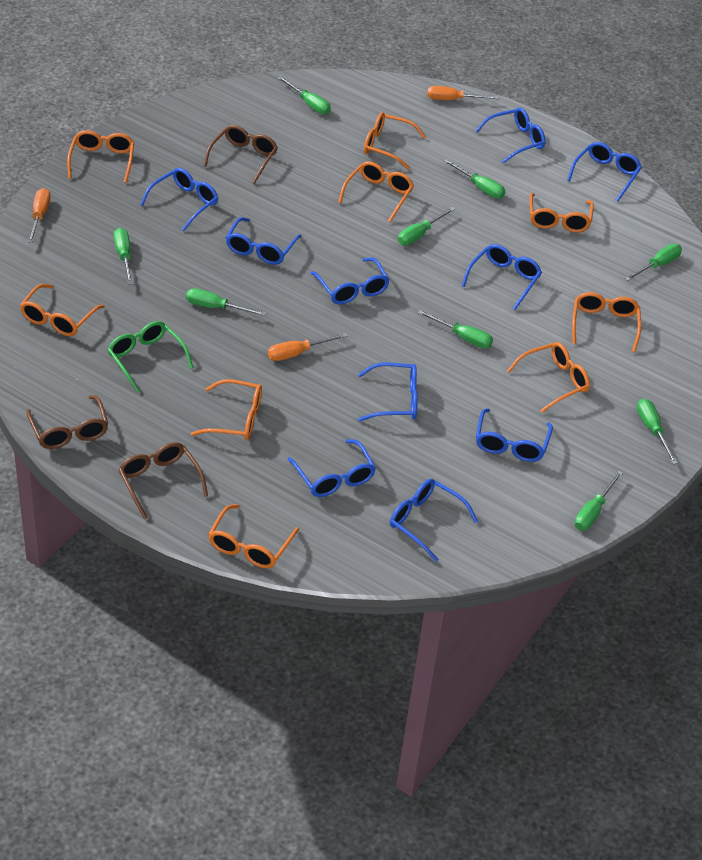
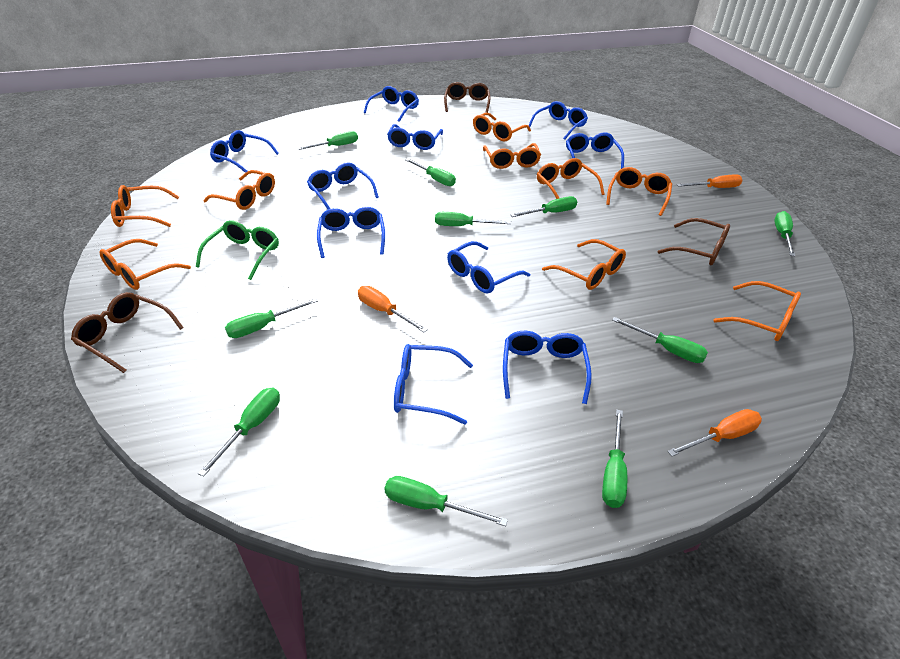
green screwdriver: [114,228,133,285] [186,288,266,316] [278,76,331,114] [398,207,455,245] [417,310,493,348] [443,159,505,199] [574,471,623,530] [625,244,682,281] [637,399,678,464] = 9 -> [198,388,280,477] [225,298,318,338] [298,131,358,150] [384,476,508,526] [405,158,456,186] [435,212,511,226] [511,196,577,217] [602,410,627,508] [612,317,708,363] [774,211,795,256] = 10

